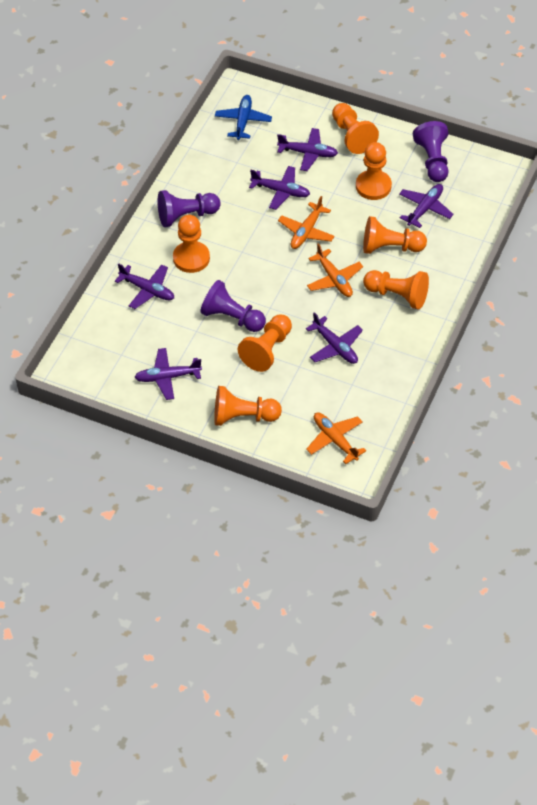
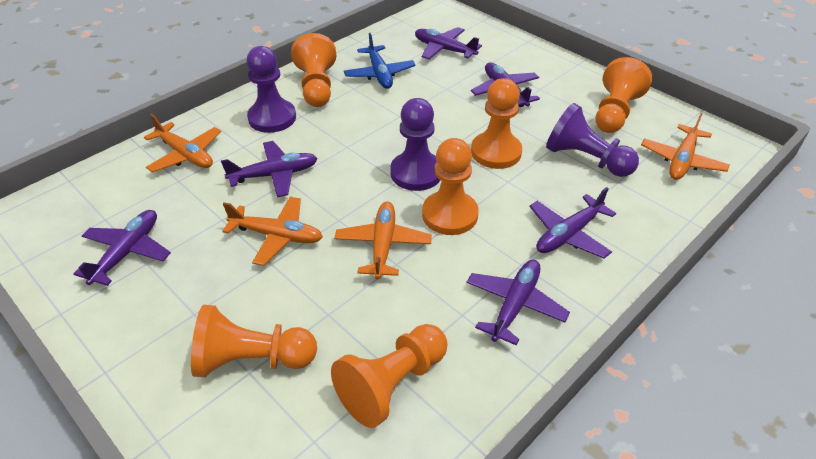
orange pawn: [173,215,210,273] [214,386,282,426] [238,315,292,372] [332,103,379,154] [356,142,392,200] [363,216,427,254] [363,270,429,310] = 7 -> [191,305,317,377] [291,33,336,107] [331,324,447,428] [422,138,479,235] [471,78,522,169] [596,57,652,133] = 6
orange plane: [278,196,335,249] [306,412,366,464] [307,243,363,297] = 3 -> [144,114,221,173] [222,197,323,266] [335,202,432,279] [641,113,730,180] = 4

